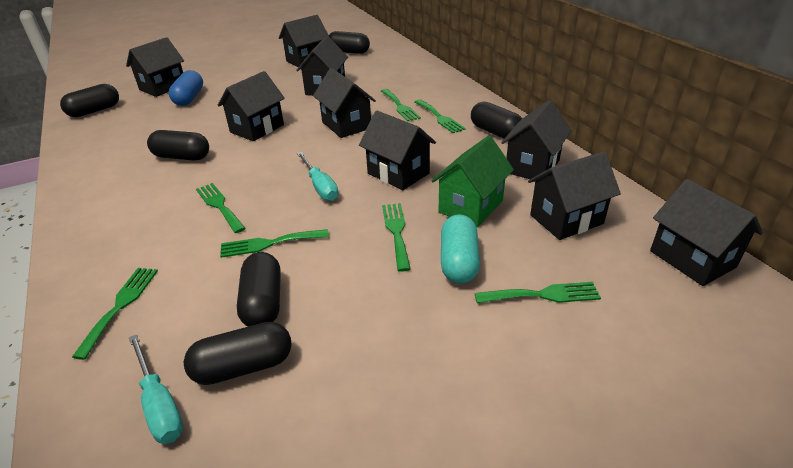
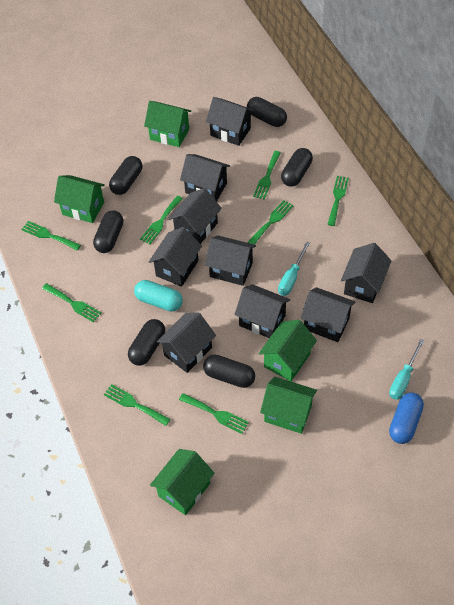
green fork: [72,268,158,360] [196,183,246,233] [220,229,329,258] [381,89,421,122] [382,203,411,272] [415,99,466,133] [475,282,601,303] = 7 -> [21,221,81,250] [42,283,101,322] [104,384,170,426] [140,196,183,244] [179,393,249,434] [248,200,294,245] [253,151,281,200] [327,176,349,226] = 8
green house: [432,136,514,227] = 1 -> [54,175,105,223] [144,101,191,147] [150,449,215,515] [259,320,317,381] [260,377,317,434] = 5

